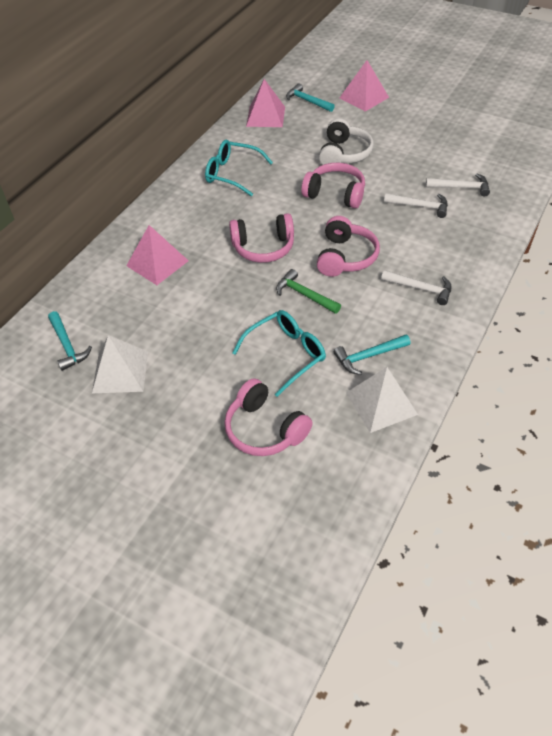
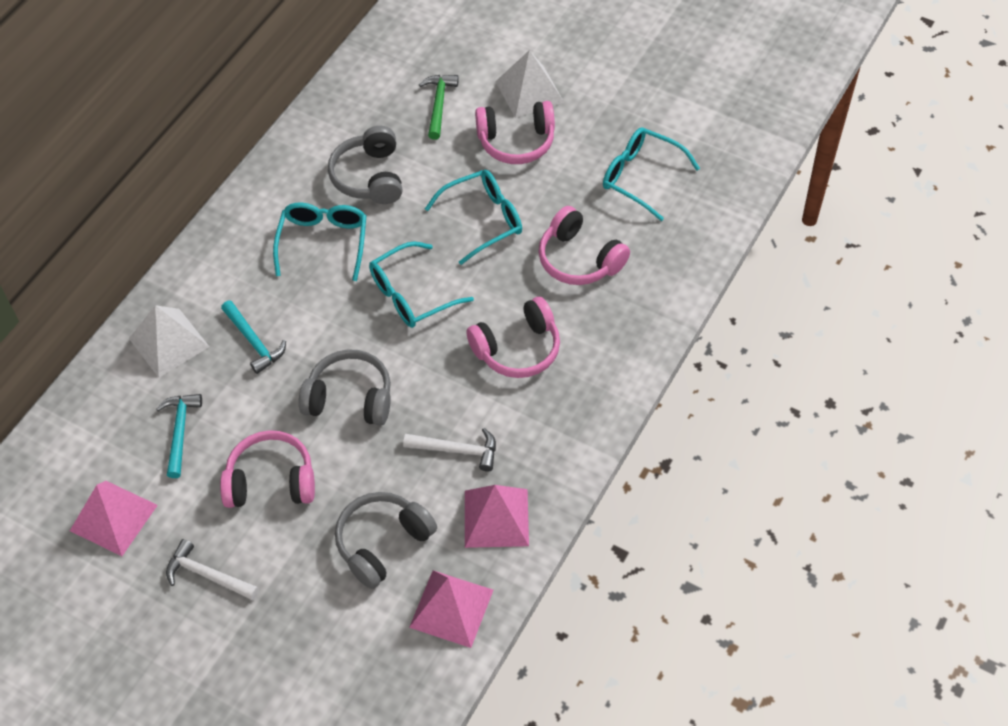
grey headphones: none = 0 -> [299,350,391,426] [328,126,402,204] [335,492,437,589] = 3
turquoise glasses: [205,139,273,196] [232,310,326,397] = 2 -> [273,203,366,281] [369,241,474,328] [425,170,522,265] [603,128,700,221] = 4
turquoise hammer: [48,311,92,371] [286,83,335,112] [334,335,411,375] = 3 -> [156,394,202,478] [221,300,286,374] = 2
white hammer: [381,270,452,305] [384,194,448,218] [426,174,490,196] = 3 -> [166,539,259,600] [403,428,496,472] = 2
white headphones: [319,118,374,165] = 1 -> none = 0

